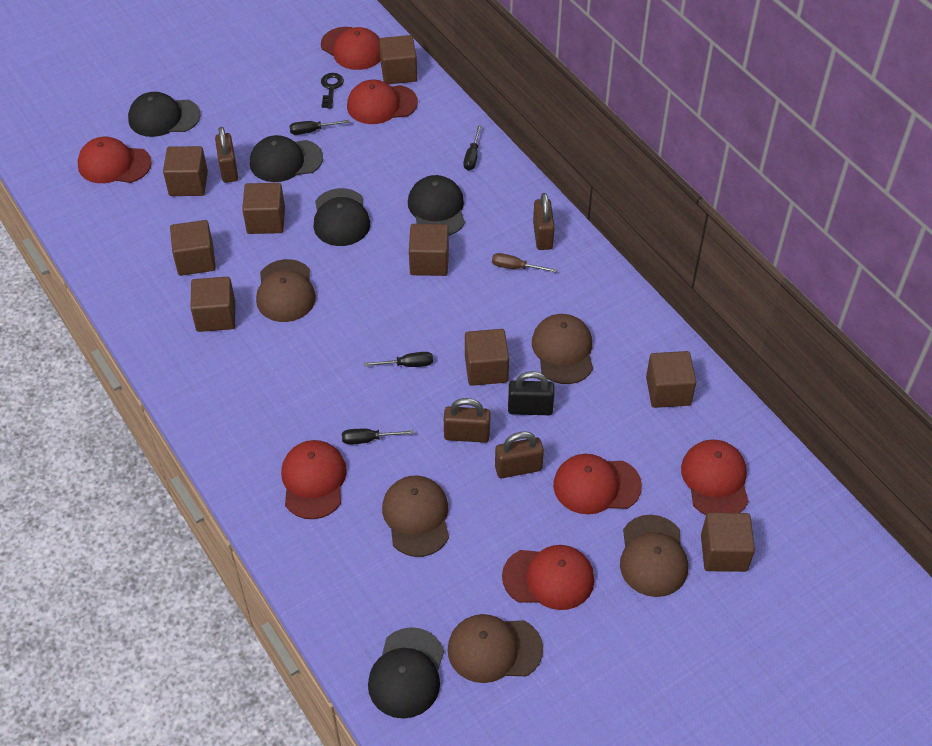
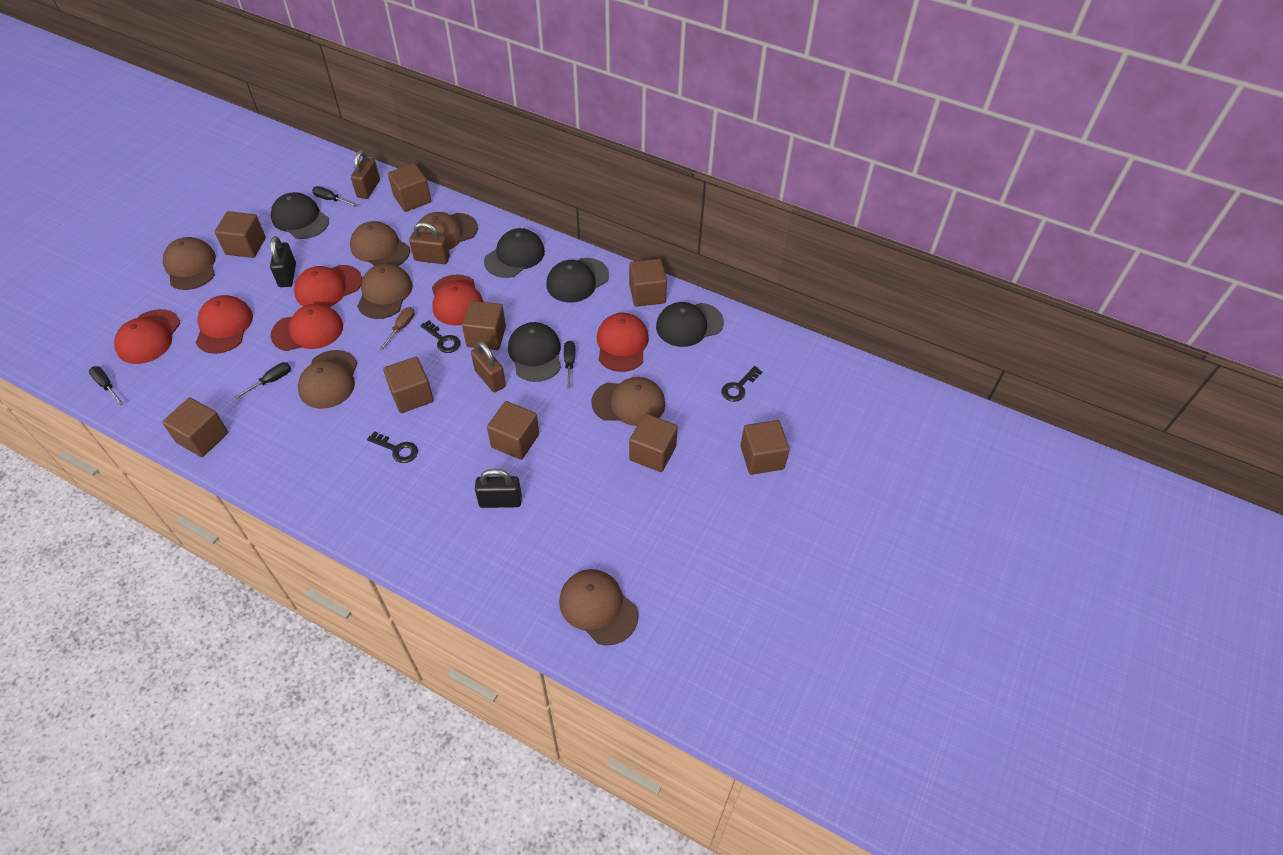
black key: [321,73,344,109] = 1 -> [367,431,418,463] [420,320,460,353] [721,366,762,402] = 3
black padlock: [508,371,554,415] = 1 -> [270,236,296,287] [475,469,522,508] = 2
brown cap: [256,259,316,322] [382,476,449,557] [447,614,543,683] [532,314,593,384] [620,515,688,597] = 5 -> [163,237,216,290] [298,350,357,409] [350,221,410,266] [357,263,413,319] [418,212,478,250] [559,569,639,645] [591,377,665,426] = 7
brown padlock: [215,127,238,183] [444,398,491,443] [495,431,544,478] [533,193,555,250] = 4 -> [351,150,380,199] [409,222,450,264] [471,341,506,392] = 3
red cap: [78,137,152,183] [281,440,347,519] [321,27,381,70] [347,80,418,124] [502,545,594,610] [553,454,642,514] [681,440,749,515] = 7 -> [114,309,180,364] [196,295,253,354] [270,304,343,351] [294,265,362,307] [432,274,484,326] [597,313,649,372] = 6

